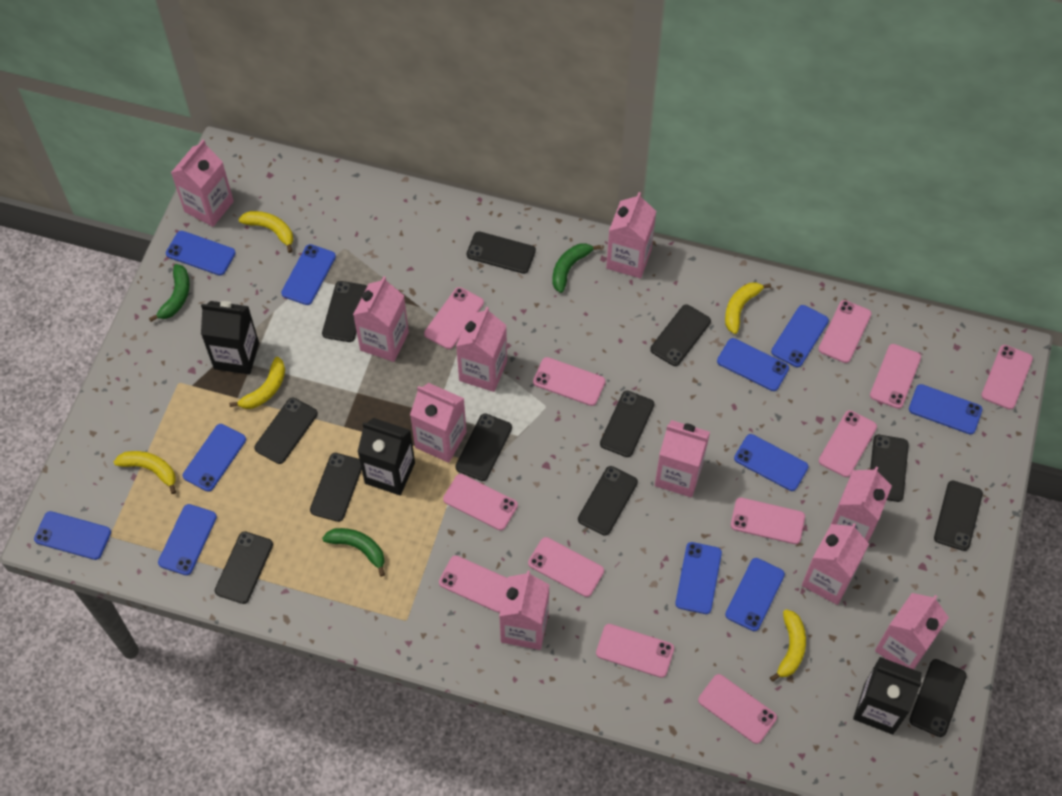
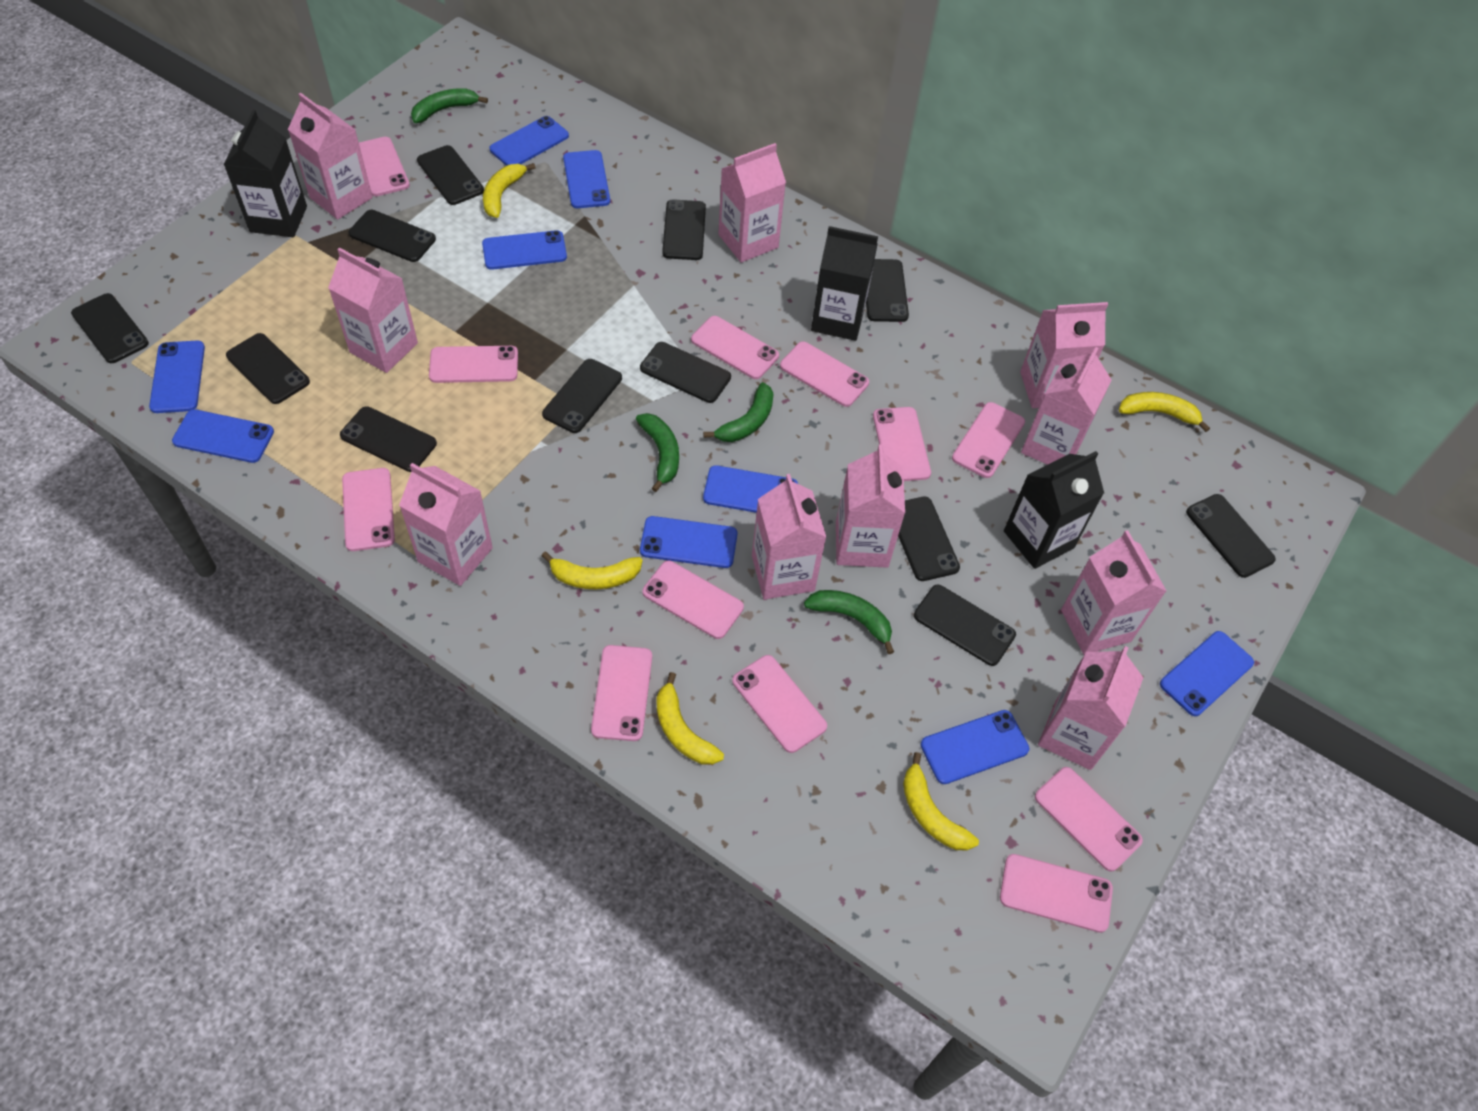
blue phone: [34,511,111,560] [158,504,217,575] [166,231,236,275] [183,424,246,492] [281,244,336,305] [675,542,722,614] [717,338,789,391] [725,558,785,631] [734,434,809,491] [771,305,829,367] [909,384,982,434] = 11 -> [149,341,205,413] [172,409,274,463] [482,230,567,270] [489,116,569,166] [563,150,610,208] [640,516,738,568] [703,465,798,513] [921,710,1029,784] [1160,631,1254,716] = 9
green banana: [149,264,190,322] [322,528,385,577] [552,243,601,293] = 3 -> [411,88,488,123] [636,413,679,492] [703,382,774,442] [804,590,894,654] = 4

